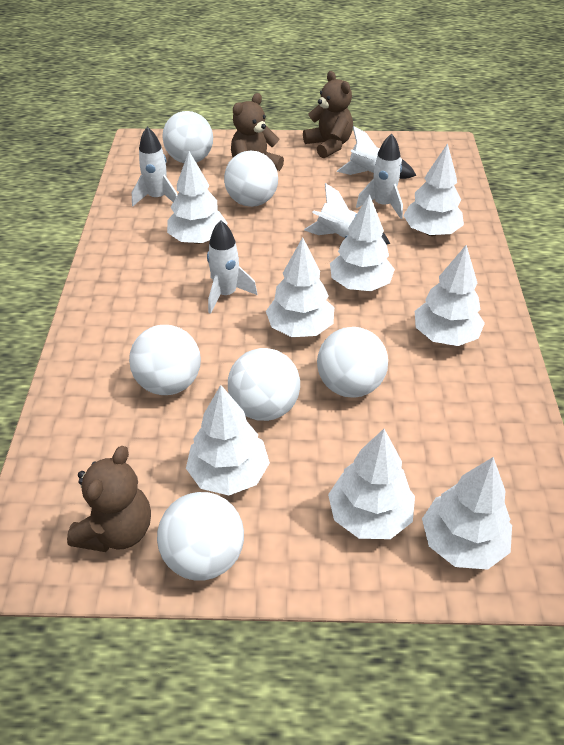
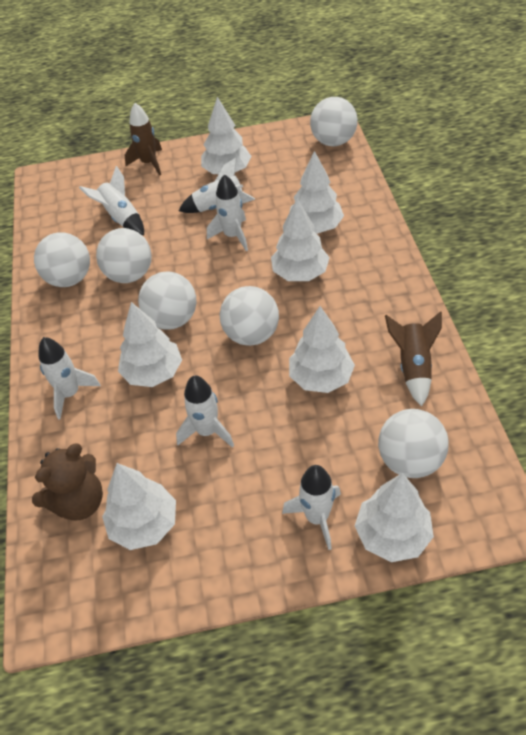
brown rocket: none = 0 -> [125,103,162,176] [385,311,442,407] = 2
brown teddy bear: [67,446,151,552] [231,93,284,171] [303,71,353,158] = 3 -> [32,444,103,521] = 1
white rocket: [132,127,177,206] [207,220,257,314] [304,183,390,245] [337,126,417,179] [356,133,403,219] = 5 -> [39,337,101,420] [79,166,144,235] [176,375,234,448] [179,158,255,213] [207,174,248,251] [282,465,341,550] = 6
white tree: [167,151,227,244] [186,385,270,495] [266,237,334,337] [328,429,415,539] [330,194,395,291] [403,143,464,236] [415,245,485,346] [422,457,512,570] = 8 -> [102,463,176,550] [118,302,182,387] [201,97,252,174] [271,199,330,281] [289,151,344,234] [289,306,355,393] [355,473,434,562] = 7

